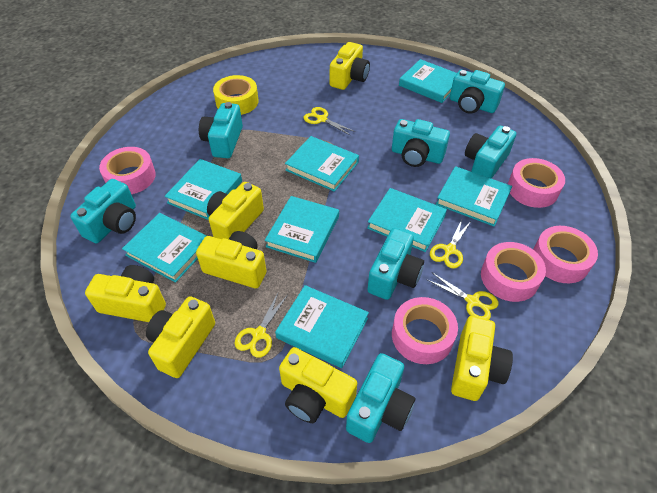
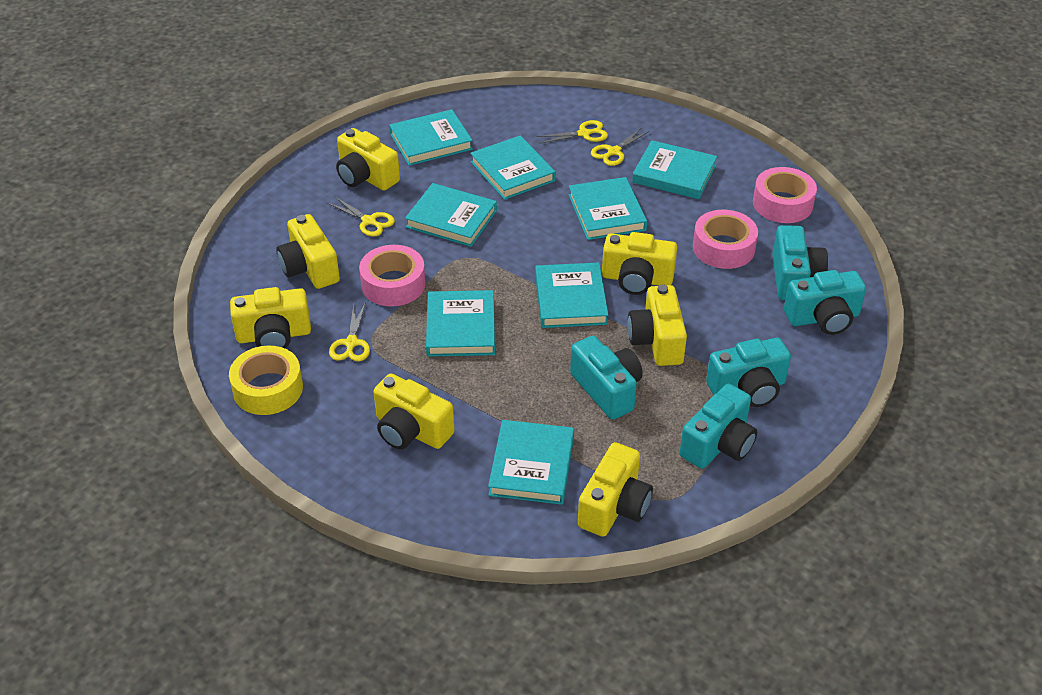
pink tape: [99,147,156,194] [392,297,458,364] [481,242,546,302] [508,158,565,208] [533,226,598,283] = 5 -> [359,245,426,306] [693,210,758,269] [753,167,817,223] = 3
turquoise camera: [70,179,136,244] [199,102,243,158] [346,353,415,443] [367,228,424,300] [392,119,450,167] [450,70,505,114] [465,126,516,179] = 7 -> [570,336,643,420] [680,384,757,469] [706,338,791,407] [772,225,828,300] [784,270,866,335] = 5

